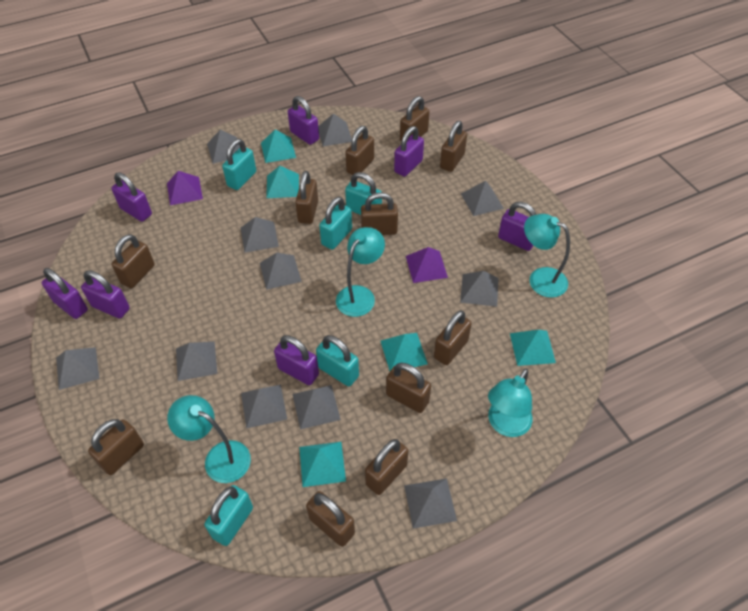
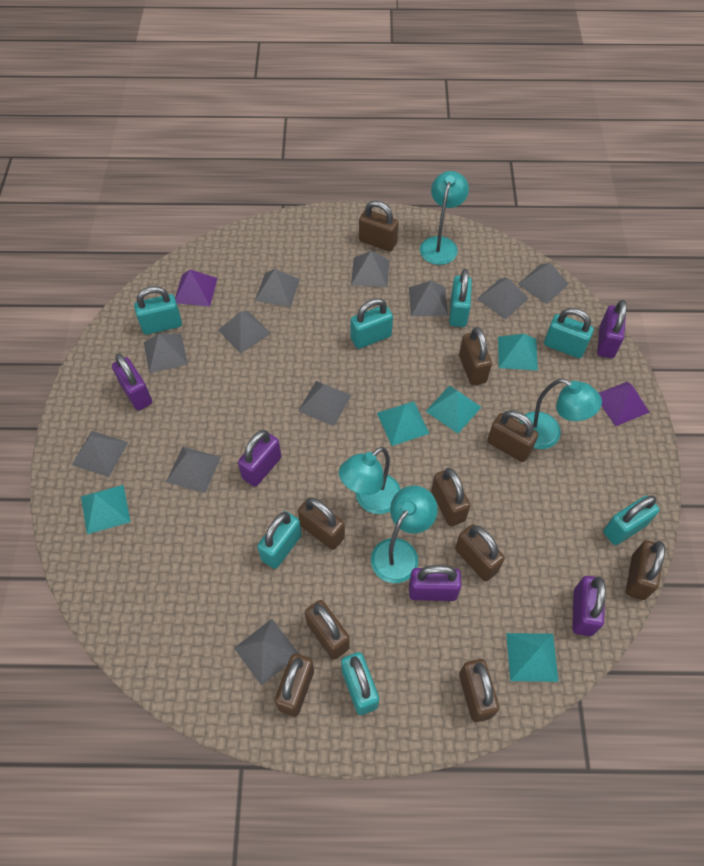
brown padlock: [88,419,144,475] [112,234,155,288] [295,171,318,224] [306,491,355,547] [345,126,374,175] [361,192,398,235] [365,439,408,495] [386,363,431,413] [400,96,430,141] [434,310,472,365] [440,121,467,172] = 11 -> [274,653,314,717] [298,497,345,550] [305,600,350,659] [359,200,399,252] [431,468,470,526] [455,524,505,581] [459,327,492,385] [459,659,499,722] [487,410,538,462] [626,540,665,600] = 10
purple padlock: [42,268,88,319] [81,270,130,319] [112,172,152,222] [274,335,319,385] [288,96,319,145] [394,126,424,177] [498,202,536,251] = 7 -> [112,353,152,411] [238,430,281,487] [409,565,462,601] [572,576,606,636] [597,300,627,358] = 5
turquoise padlock: [204,485,253,546] [222,139,256,190] [316,335,359,386] [319,197,352,250] [345,172,382,215] = 5 -> [134,286,182,335] [257,511,302,569] [341,652,379,715] [351,298,393,349] [449,269,472,327] [544,308,594,358] [603,495,660,545] = 7

